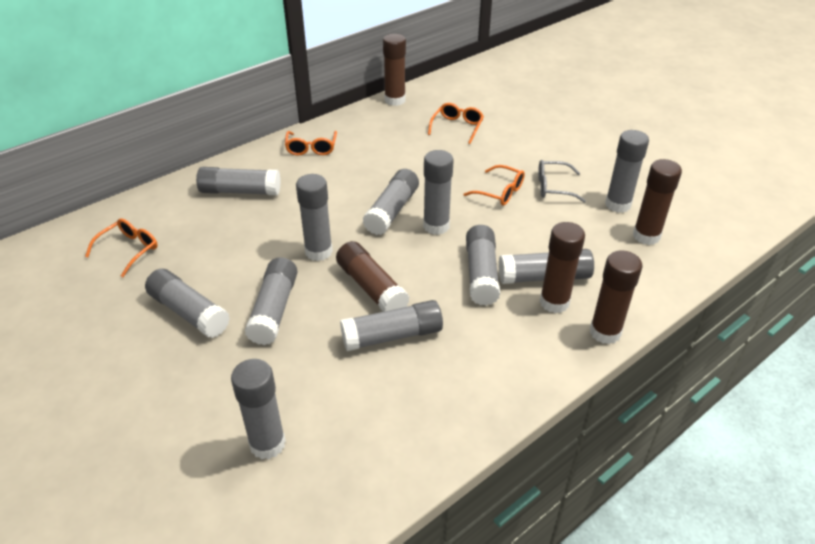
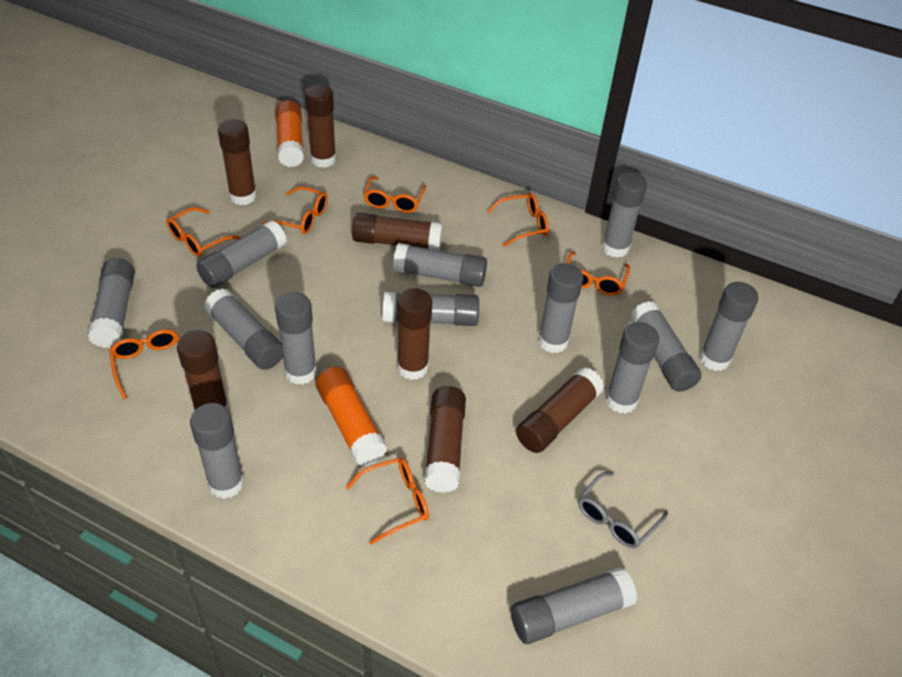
brown glue stick: [336,241,409,312] [383,34,406,106] [540,222,585,313] [590,250,642,344] [633,159,682,245] = 5 -> [177,330,229,411] [218,119,257,205] [305,84,336,168] [352,213,443,251] [397,288,432,380] [424,386,466,493] [516,367,604,453] = 7
grey glue stick: [145,269,230,338] [196,167,281,195] [231,359,286,459] [245,257,297,345] [296,174,333,261] [340,300,443,351] [363,169,419,235] [423,150,454,235] [466,225,500,306] [498,249,594,284] [605,130,649,213] = 11 -> [87,258,135,348] [190,403,244,499] [196,220,287,288] [204,288,283,370] [275,292,317,385] [383,292,479,326] [393,243,487,287] [511,567,637,644] [538,263,583,353] [602,172,647,258] [605,322,659,414] [630,301,702,392] [699,282,759,371] = 13
orange glasses: [85,219,158,277] [285,131,337,156] [428,103,484,144] [463,165,525,206] = 4 -> [109,329,187,399] [166,207,241,257] [262,186,328,234] [346,458,429,545] [364,176,427,213] [486,193,549,247] [567,252,630,296] = 7
orange glue stick: none = 0 -> [275,100,304,167] [316,367,387,466] = 2

